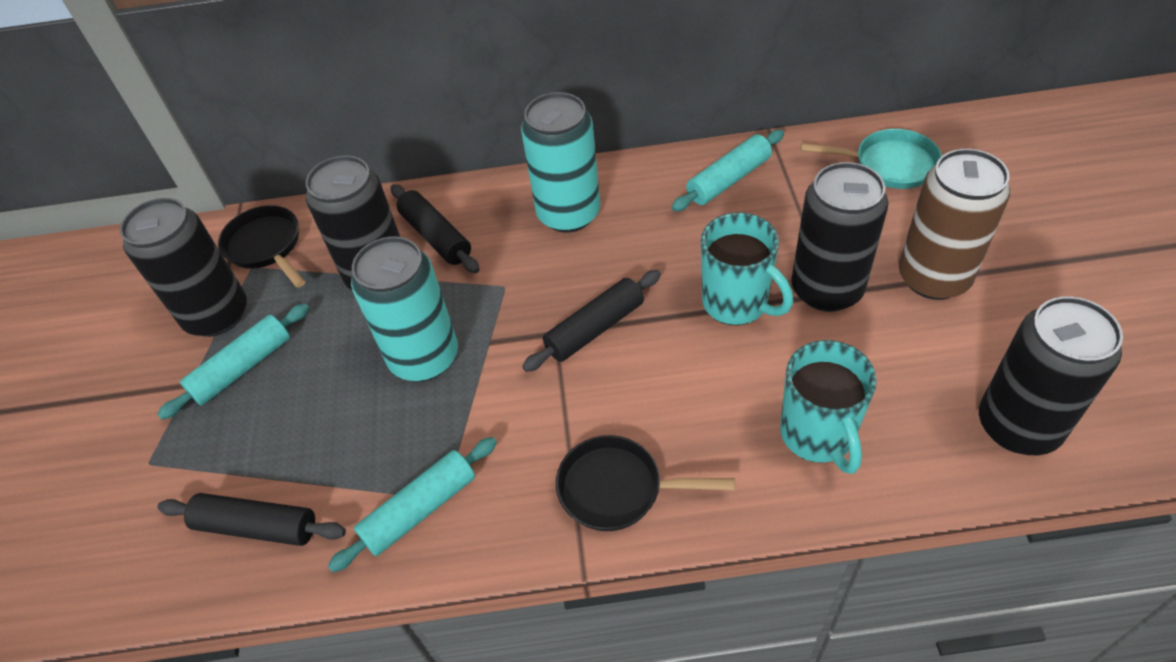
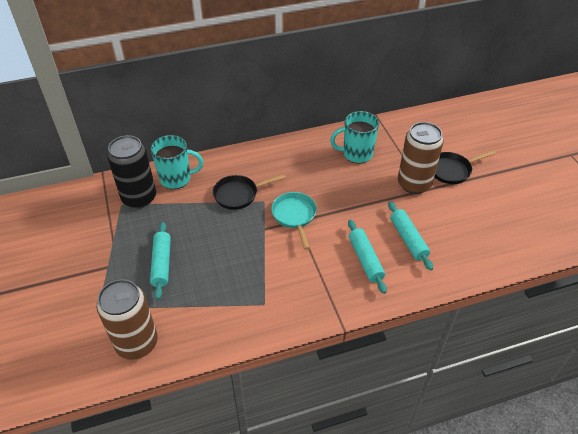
black can: [120,198,247,337] [306,155,400,290] [791,162,888,312] [979,296,1123,455] = 4 -> [107,135,156,208] = 1
black rolling pin: [158,493,346,546] [391,184,480,273] [522,270,661,372] = 3 -> none = 0
brown can: [899,149,1010,300] = 1 -> [97,279,158,360] [398,122,444,194] = 2
turquoise can: [351,237,458,381] [521,92,600,232] = 2 -> none = 0

